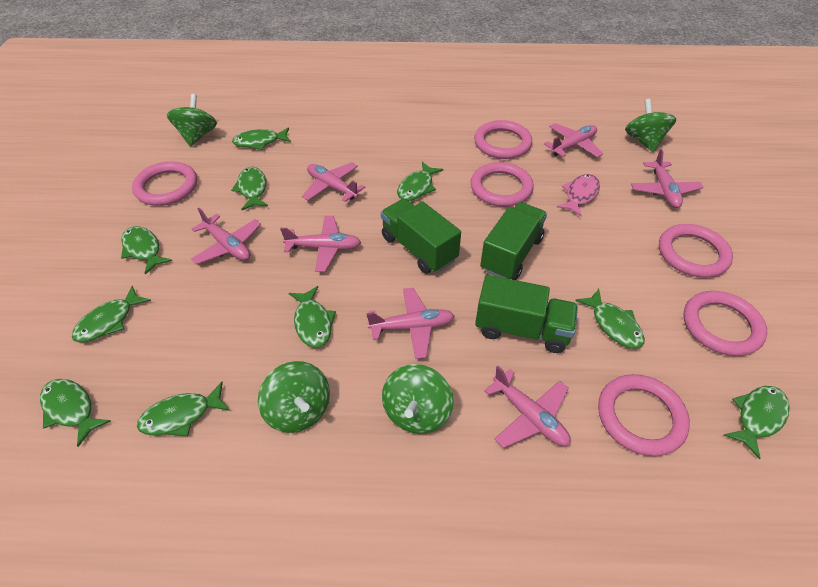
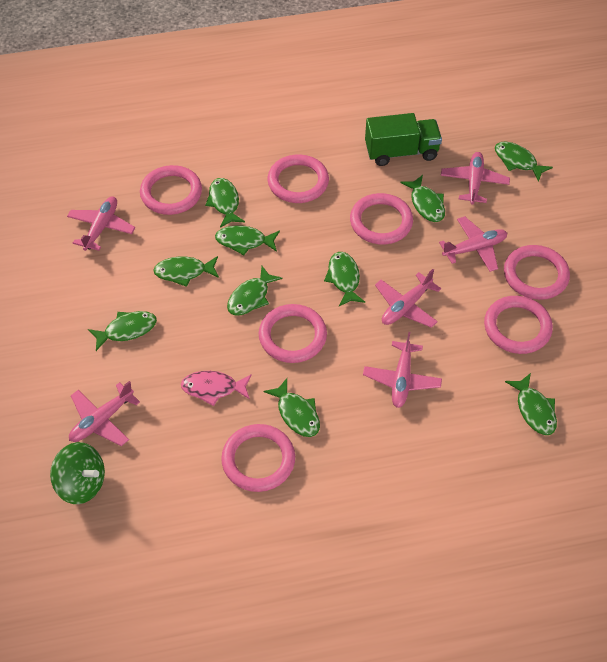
green spinning top: [167,94,217,147] [258,361,330,433] [382,364,453,434] [625,99,676,152] = 4 -> [50,442,105,504] = 1
green truck: [381,198,461,274] [475,275,578,353] [480,202,547,280] = 3 -> [365,113,442,166] = 1
pink plane: [191,208,261,264] [280,216,361,272] [302,162,365,202] [366,288,454,359] [484,366,571,448] [544,123,603,158] [631,149,704,208] = 7 -> [67,197,135,251] [69,381,140,446] [363,332,442,408] [375,269,441,328] [439,216,507,272] [441,152,510,205] = 6
pink ring: [132,161,197,206] [471,162,534,207] [474,120,532,159] [598,374,690,456] [659,224,733,278] [683,291,767,356] = 6 -> [140,165,202,215] [221,424,295,492] [259,304,327,363] [268,155,329,203] [350,193,413,244] [484,296,553,354] [504,245,570,300] = 7

